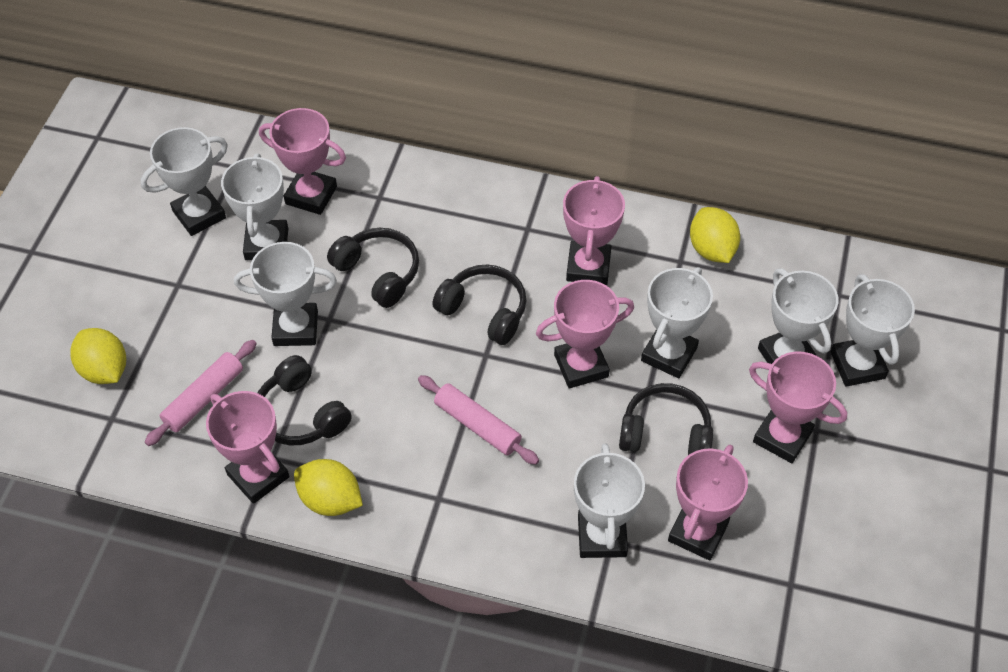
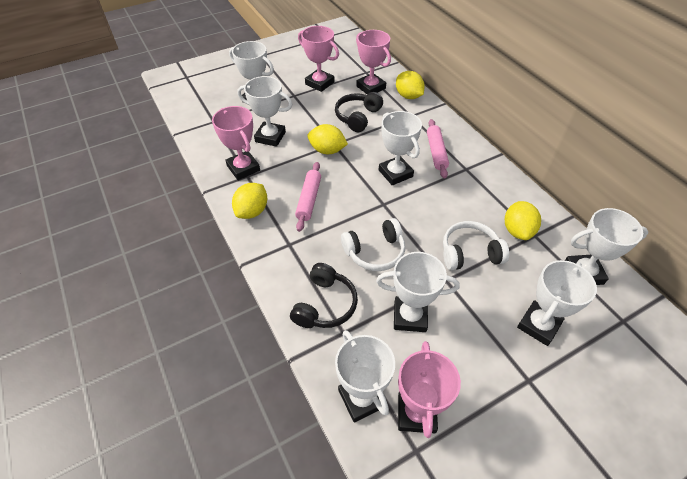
black headphones: [258,355,352,445] [327,228,419,308] [432,264,526,345] [619,383,713,455] = 4 -> [290,263,358,328] [335,92,383,132] = 2
pink trophy: [206,391,289,504] [259,108,346,215] [536,280,634,388] [563,176,625,285] [668,444,748,560] [749,351,847,463] = 6 -> [212,106,260,180] [298,26,339,92] [356,30,391,94] [398,341,461,438] = 4
white headphones: none = 0 -> [341,218,405,271] [443,221,509,270] = 2
yellow lemon: [71,328,126,384] [294,459,363,516] [690,207,740,263] = 3 -> [232,183,267,219] [308,124,348,154] [396,71,425,99] [505,201,541,240] = 4

